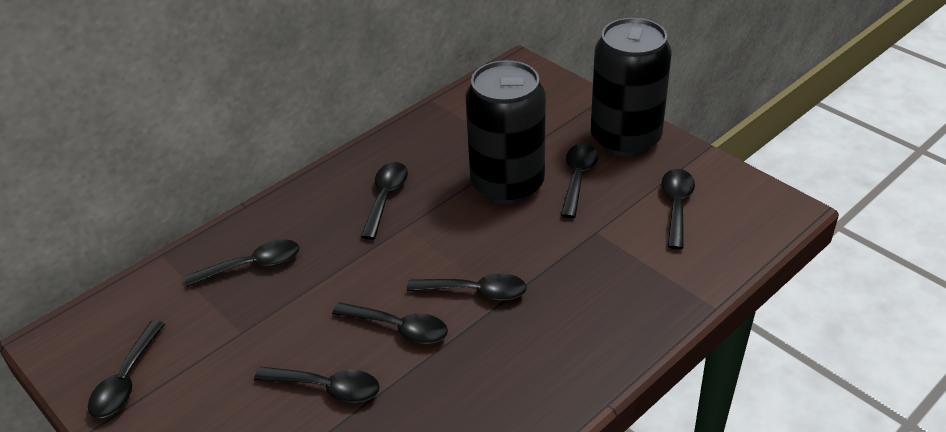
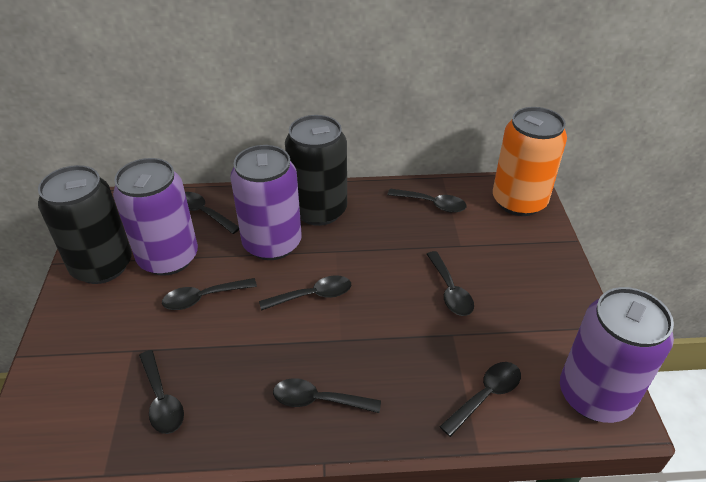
orange can: none = 0 -> [493,107,567,216] = 1
purple can: none = 0 -> [113,158,198,276] [230,145,302,260] [560,287,674,423] = 3

